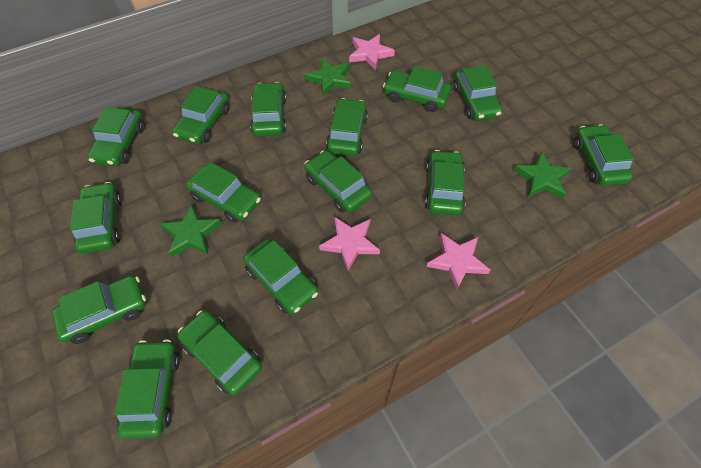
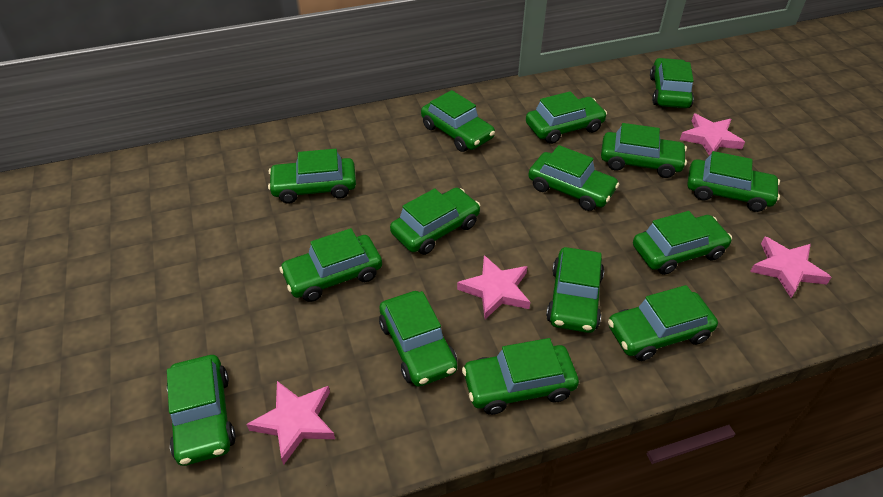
green star: [160,204,222,258] [305,58,351,96] [513,152,571,199] = 3 -> none = 0
pink star: [319,217,380,271] [349,34,395,70] [426,233,490,290] = 3 -> [246,381,335,465] [457,255,530,319] [680,114,745,156] [750,237,832,298] = 4

